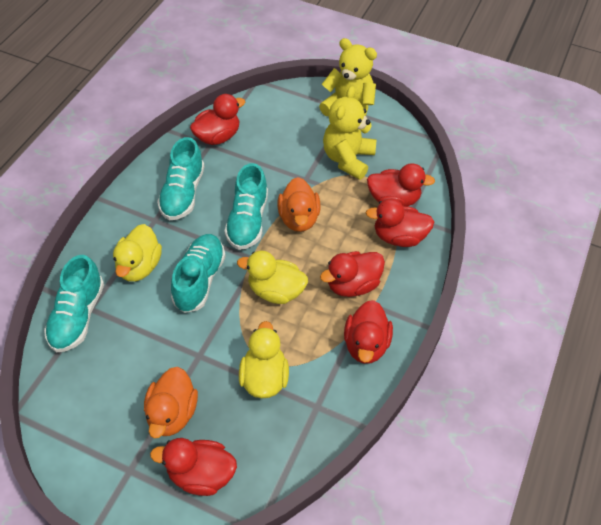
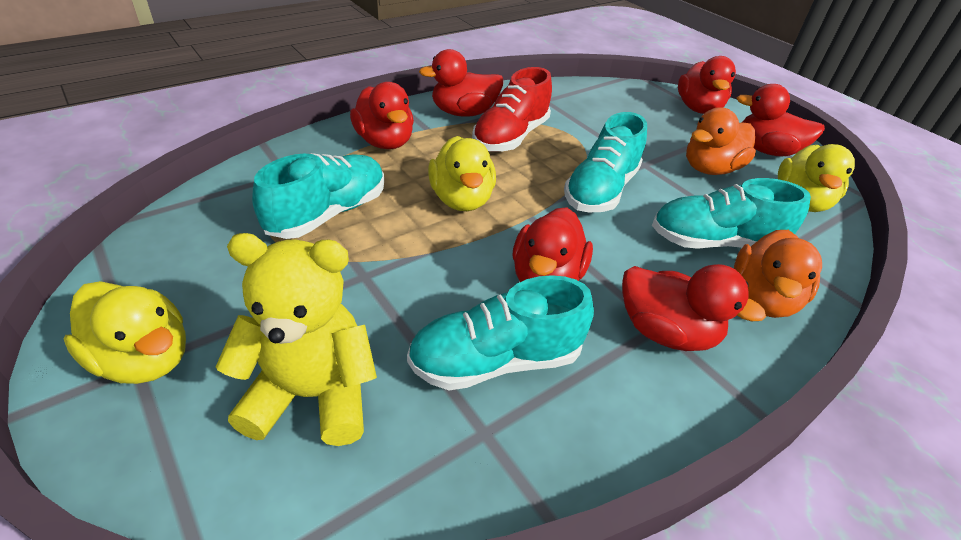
red shoe: none = 0 -> [472,67,552,152] = 1
yellow teddy bear: [319,38,377,116] [323,86,376,180] = 2 -> [216,233,377,446] = 1

